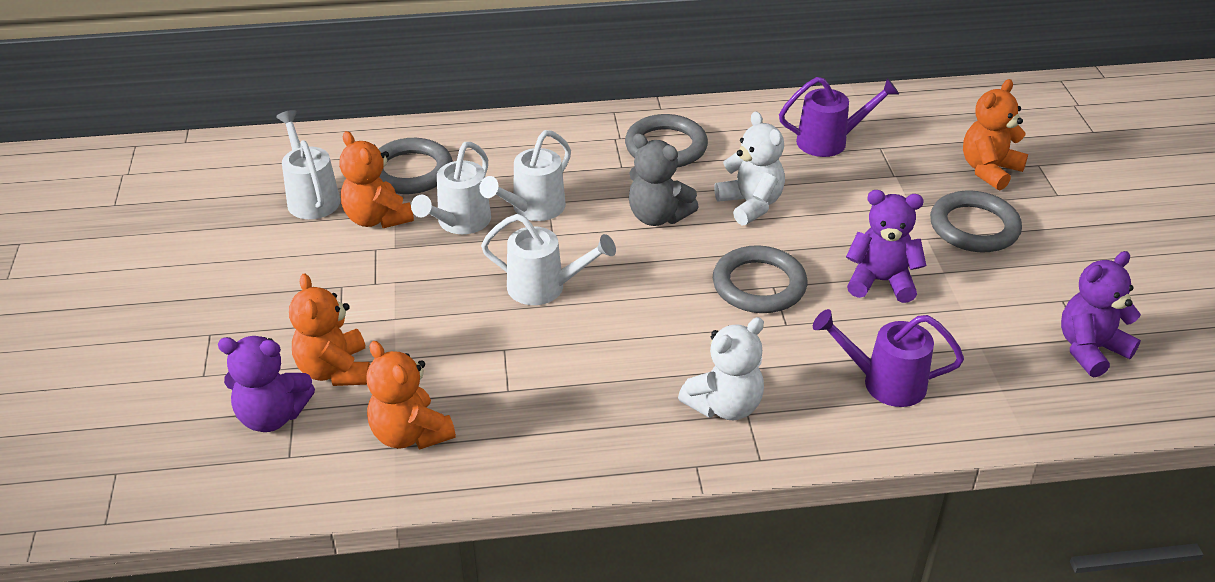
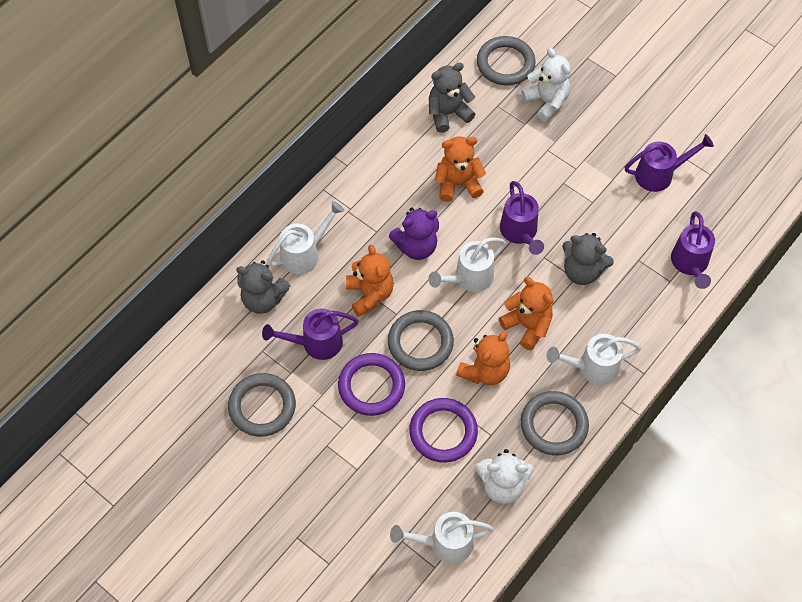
grey teddy bear: [629,133,699,226] = 1 -> [236,261,290,314] [429,62,476,133] [562,233,614,285] = 3
purple ring: none = 0 -> [338,353,405,416] [409,398,478,463] = 2
purple teddy bear: [218,336,315,432] [846,190,927,303] [1061,251,1141,377] = 3 -> [389,208,439,260] = 1
purple watering can: [779,77,899,157] [813,309,964,407] = 2 -> [262,308,359,360] [500,181,544,255] [625,134,714,192] [671,211,715,289] = 4

